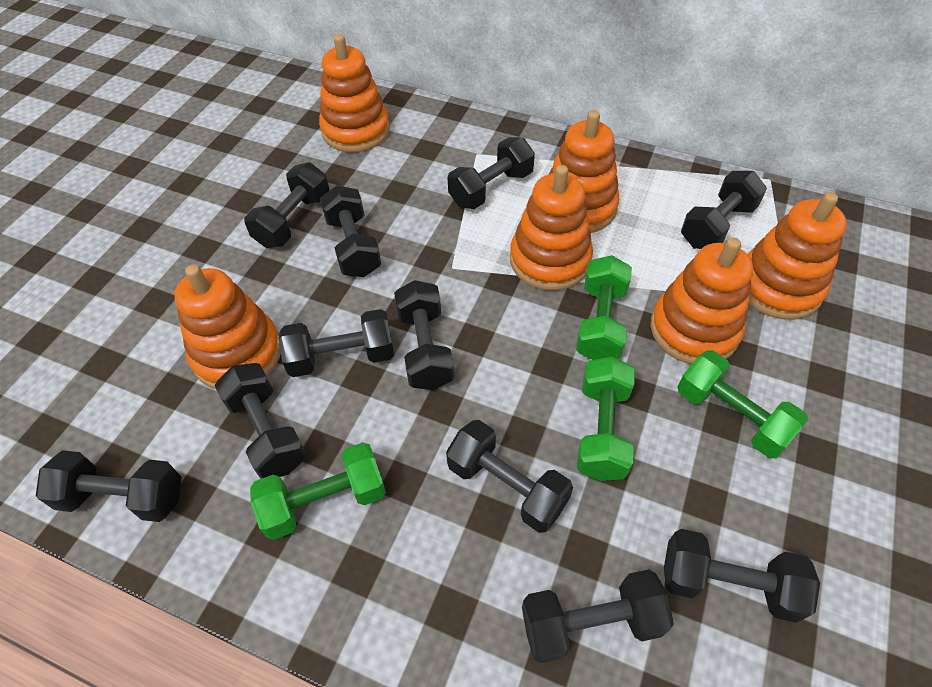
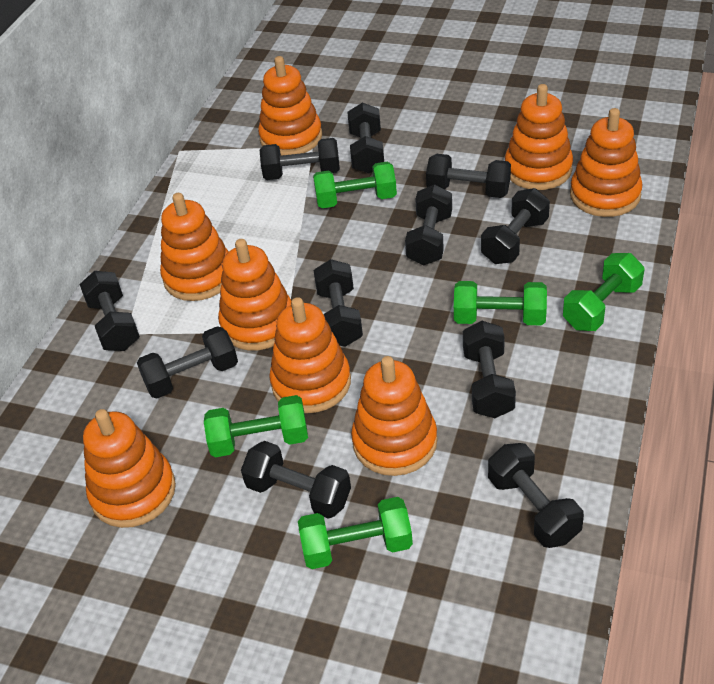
green dumbbell: [250,442,386,540] [576,255,632,360] [577,357,635,481] [677,350,808,458] = 4 -> [204,395,308,457] [298,497,413,569] [313,162,397,208] [454,281,547,325] [563,253,645,331] = 5
orange stacking toy: [174,265,281,389] [319,34,390,152] [510,165,593,291] [548,110,620,233] [650,237,753,364] [748,192,847,320] = 6 -> [83,409,176,528] [160,193,229,301] [218,239,292,351] [258,56,322,156] [269,297,351,413] [351,356,438,476] [505,84,573,190] [570,108,643,217] = 8

